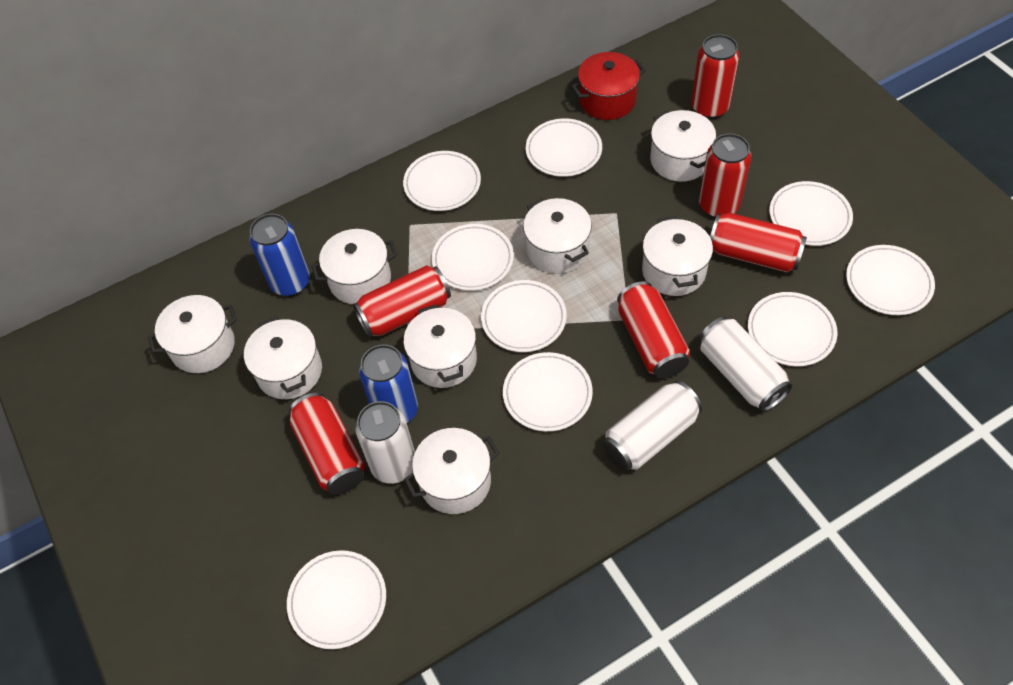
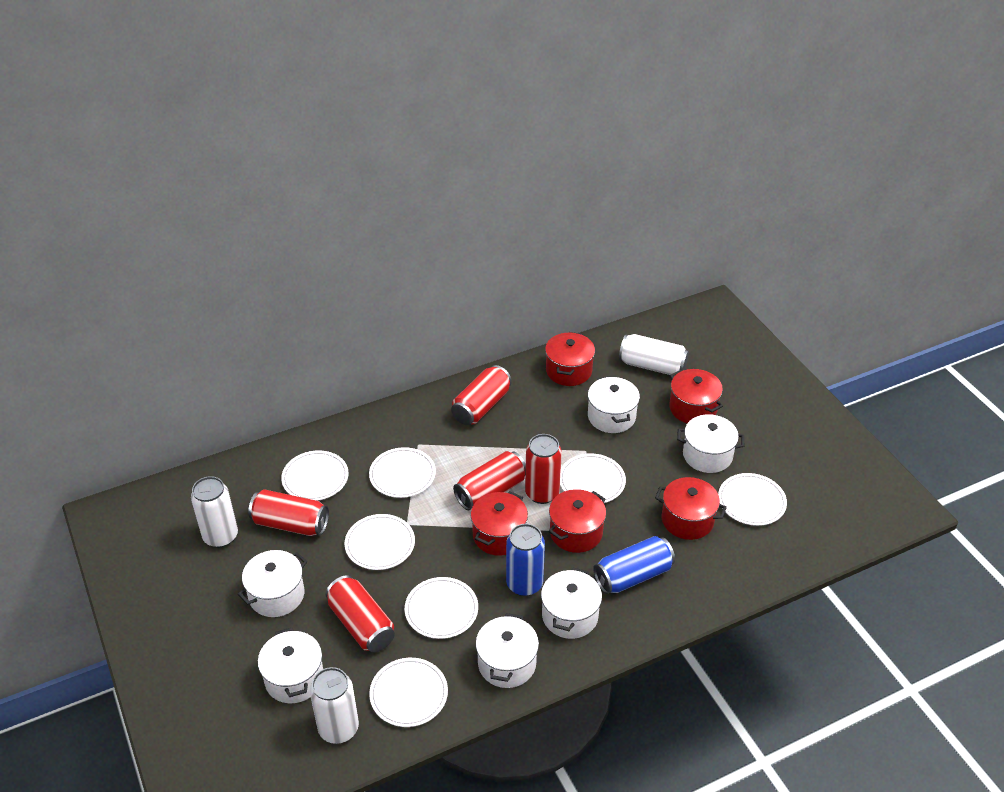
red can: [289,393,365,495] [353,265,451,338] [617,281,690,378] [691,34,739,119] [699,133,751,218] [710,213,807,272] = 6 -> [248,489,329,536] [325,575,395,653] [451,365,512,425] [453,451,526,510] [525,434,562,504] = 5
red pot: [571,52,646,120] = 1 -> [471,491,528,556] [545,332,595,386] [549,489,606,553] [655,477,727,540] [669,369,723,423] = 5
white plate: [287,550,386,649] [403,151,481,211] [432,224,514,291] [481,280,567,352] [503,352,593,432] [525,119,602,177] [748,292,837,367] [769,181,853,246] [846,245,935,315] = 9 -> [281,450,349,501] [345,514,415,570] [369,447,436,498] [369,658,448,727] [405,577,478,639] [560,453,626,503] [718,473,787,526] = 7
white pot: [148,295,237,373] [244,316,322,399] [311,229,397,304] [403,304,477,388] [404,428,500,514] [523,198,592,274] [642,216,713,296] [650,110,716,182] = 8 -> [238,550,307,617] [258,628,323,703] [476,613,539,688] [541,568,602,639] [588,376,640,433] [677,414,744,473] = 6

